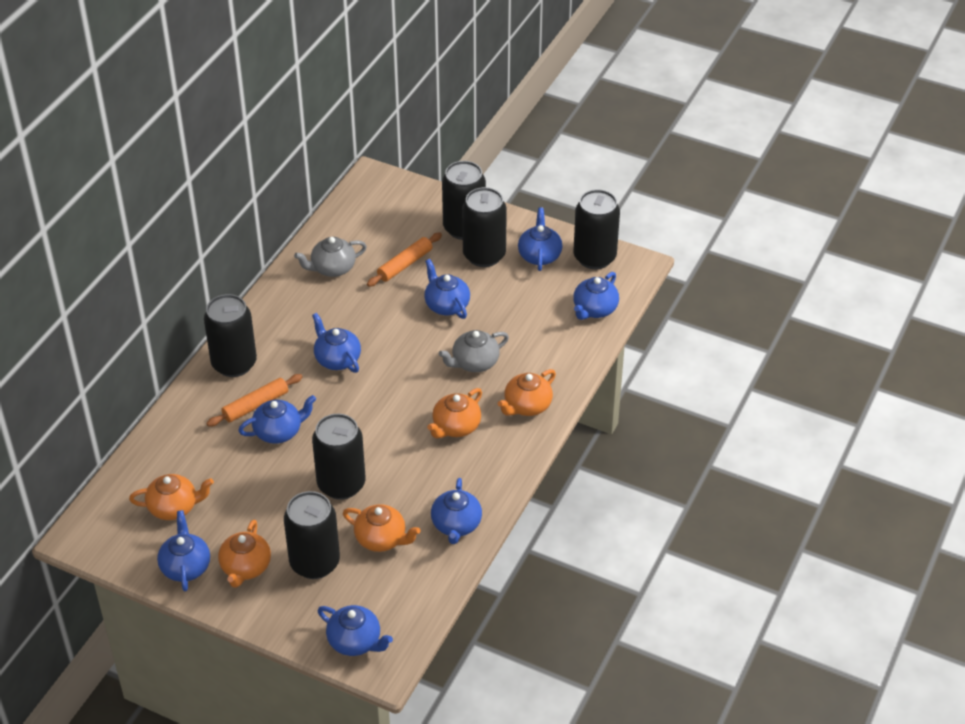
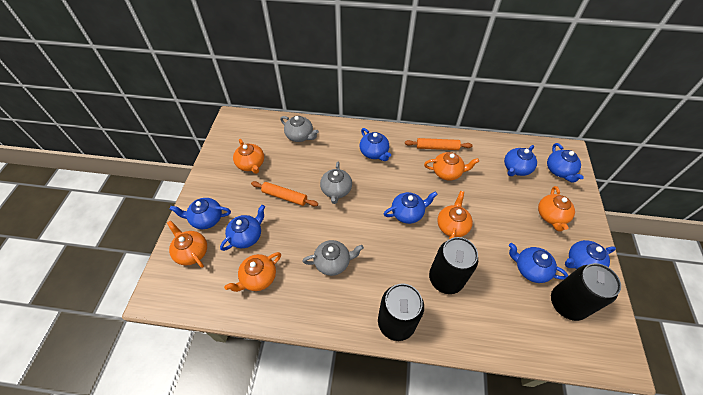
black can: [204,294,257,377] [284,491,340,579] [312,414,366,500] [442,161,486,240] [462,187,507,267] [574,189,620,269] = 6 -> [378,284,424,341] [429,237,478,294] [551,263,621,321] = 3
grey teapot: [294,237,367,277] [438,330,509,372] = 2 -> [280,116,319,142] [303,240,364,276] [320,161,352,204] = 3
orange teapot: [129,474,214,520] [218,520,271,588] [343,504,421,552] [427,388,482,438] [498,369,556,416] = 5 -> [167,220,207,268] [224,252,281,292] [233,139,264,174] [424,152,479,181] [437,191,473,239] [538,186,575,232] = 6

